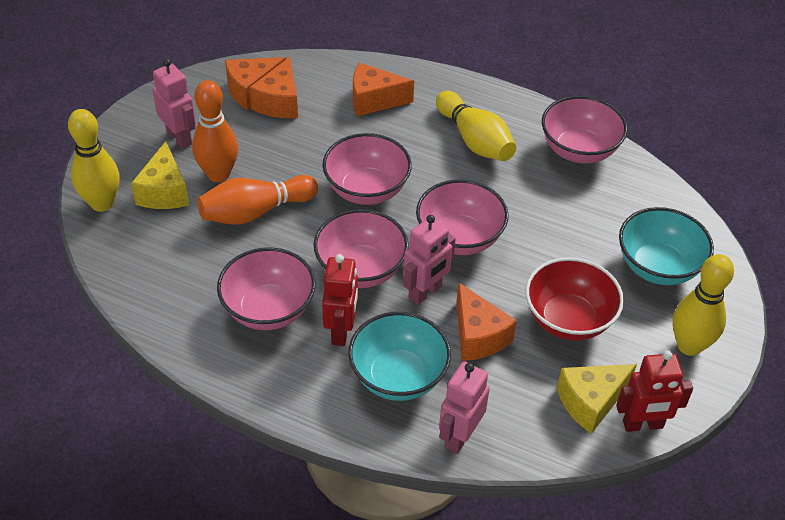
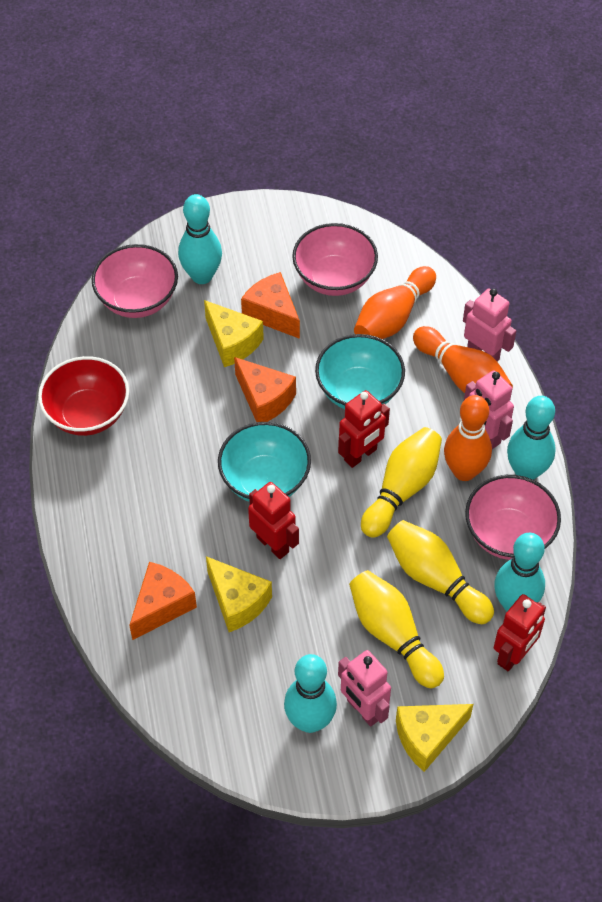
orange bowling pin: [192,80,238,182] [197,175,318,225] = 2 -> [354,266,436,339] [413,326,513,393] [444,395,492,481] = 3
orange cheese: [225,57,286,110] [249,57,298,118] [353,63,414,116] [456,283,517,361] = 4 -> [129,562,197,640] [234,357,296,422] [241,272,300,339] = 3
pink bowl: [217,247,316,330] [313,209,409,288] [323,133,412,205] [416,180,509,255] [542,96,627,164] = 5 -> [92,244,178,318] [292,223,378,296] [465,475,561,560] = 3
red robot: [322,254,358,346] [616,350,693,432] = 2 -> [248,482,299,559] [338,390,390,468] [494,594,546,671] = 3
turquoise bowling pin: none = 0 -> [178,194,222,284] [284,654,337,733] [494,533,545,611] [507,396,556,480] = 4
yellow cheese: [131,141,189,209] [557,364,637,434] = 2 -> [204,300,264,367] [206,556,272,632] [396,704,474,772] = 3

